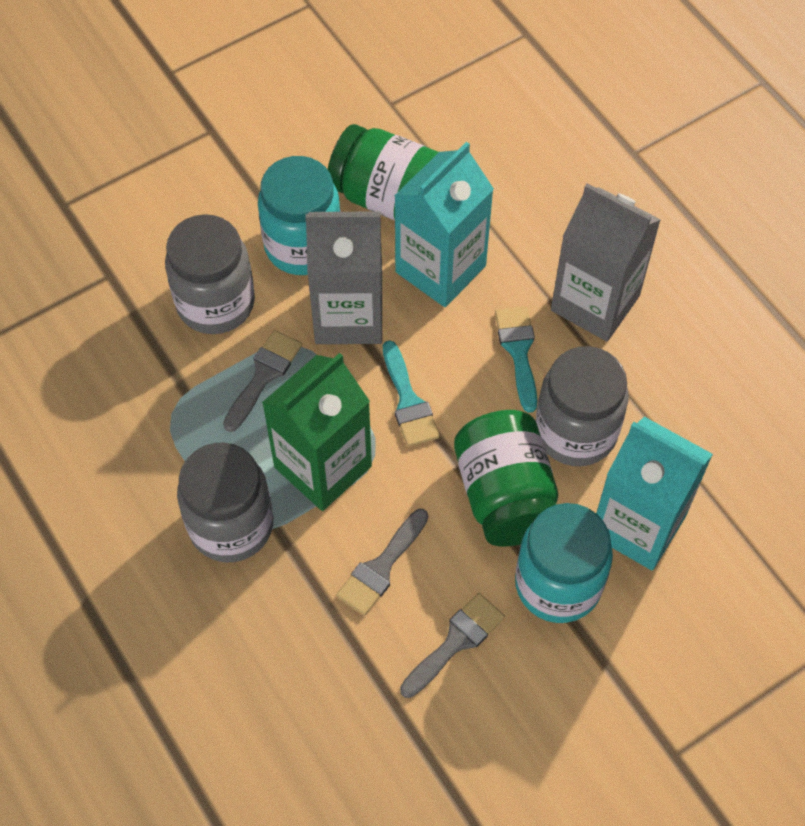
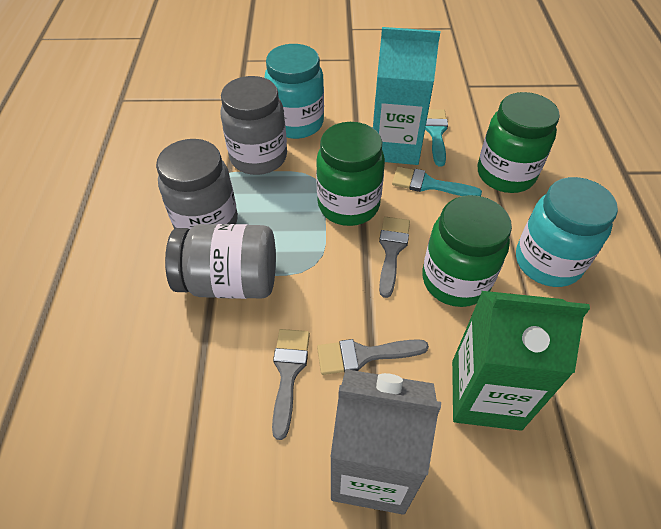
green jar: [327,124,439,220] [454,410,558,546] = 2 -> [316,122,385,226] [422,195,512,307] [477,92,560,193] = 3
grey carton: [305,211,382,344] [551,183,661,341] = 2 -> [330,369,441,515] = 1
turquoise carton: [394,142,494,307] [596,417,713,571] = 2 -> [373,27,440,165] = 1

